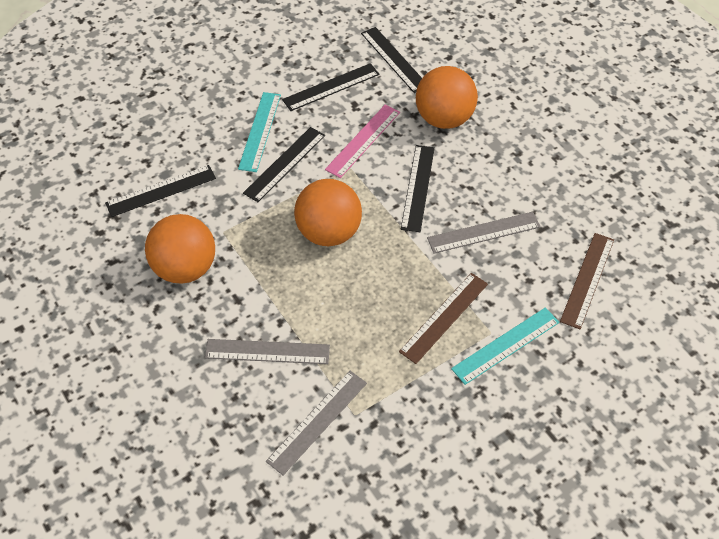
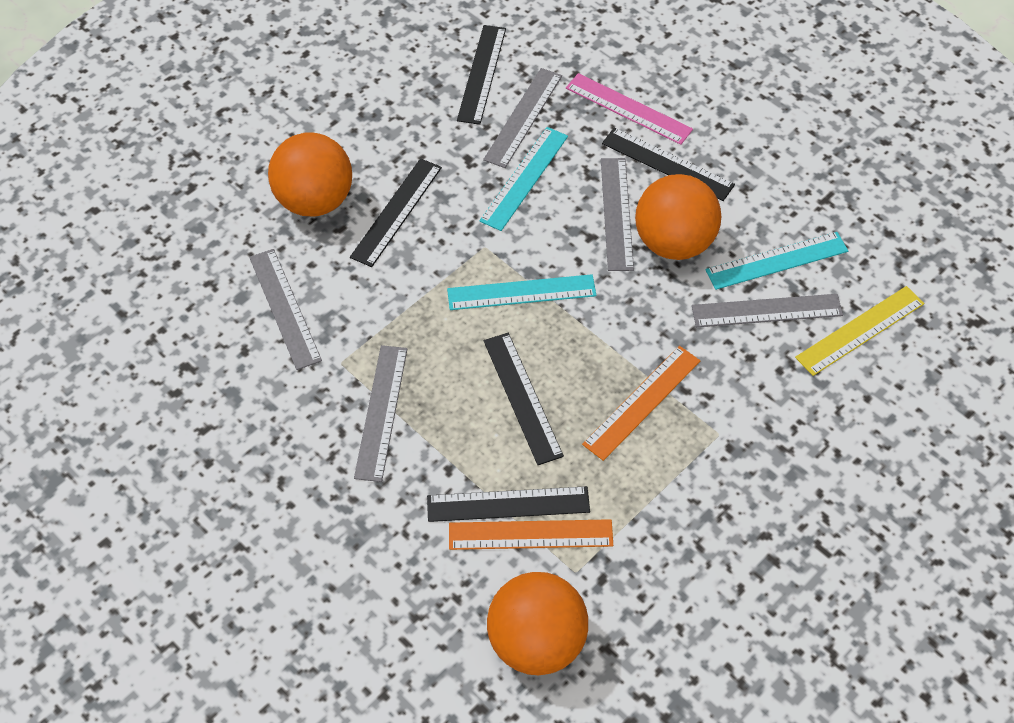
brown ruler: [399,273,488,364] [560,233,614,329] = 2 -> none = 0
grey ruler: [205,339,330,364] [266,371,367,475] [427,212,541,254] = 3 -> [249,249,322,370] [354,345,407,482] [483,68,562,168] [601,158,634,271] [692,294,843,327] = 5
orange ruler: none = 0 -> [449,519,613,550] [582,346,700,461] = 2
turquoise ruler: [238,92,281,172] [451,307,559,385] = 2 -> [447,274,596,310] [479,127,568,231] [705,232,848,290] = 3
yellow ruler: none = 0 -> [795,286,924,376] = 1

